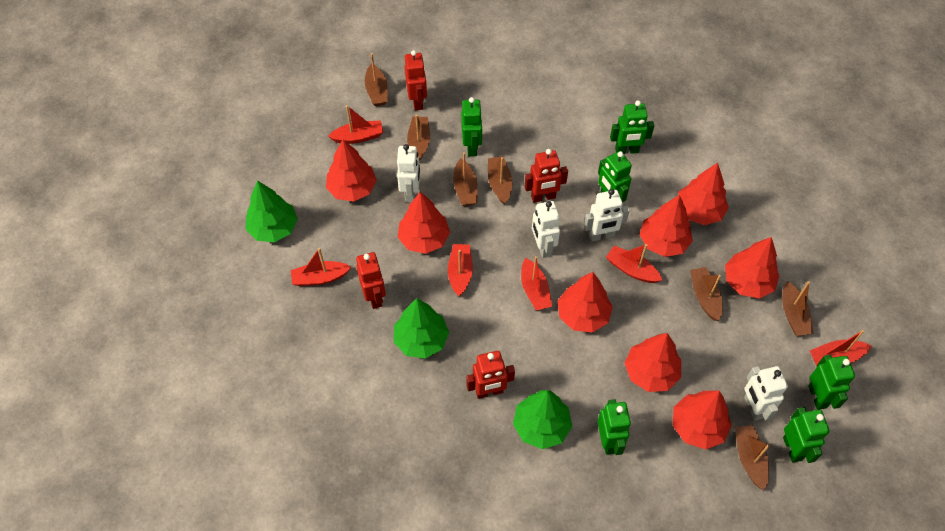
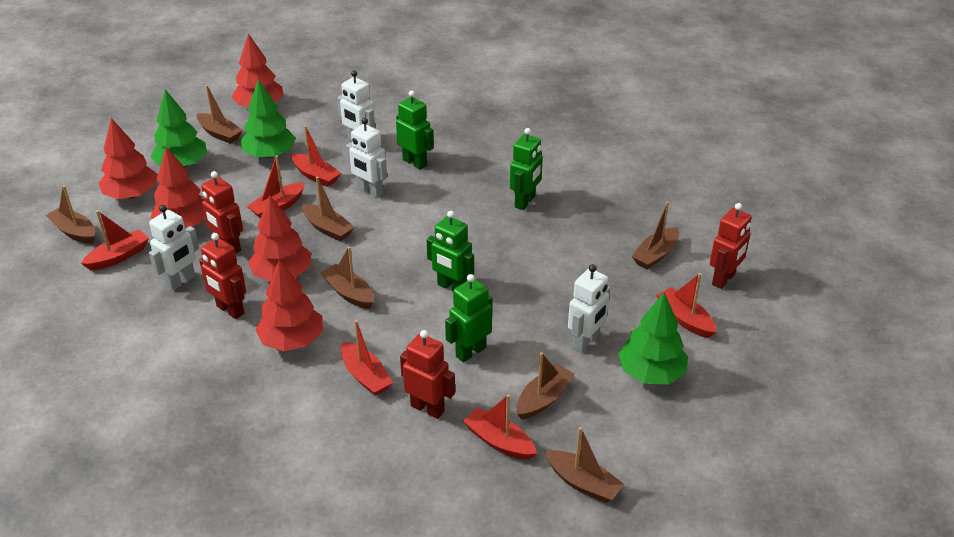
green robot: [461,97,483,156] [597,399,631,455] [598,151,632,202] [610,100,655,154] [783,407,830,463] [808,355,855,410] = 6 -> [396,90,434,170] [427,211,474,292] [445,274,493,363] [510,128,543,210] = 4
red tree: [326,139,377,201] [398,192,450,254] [558,272,613,333] [625,333,681,392] [640,195,693,257] [673,390,732,449] [678,163,729,225] [725,237,780,299] = 8 -> [99,118,158,199] [150,147,205,228] [232,33,283,107] [248,195,311,281] [255,260,323,351] = 5

